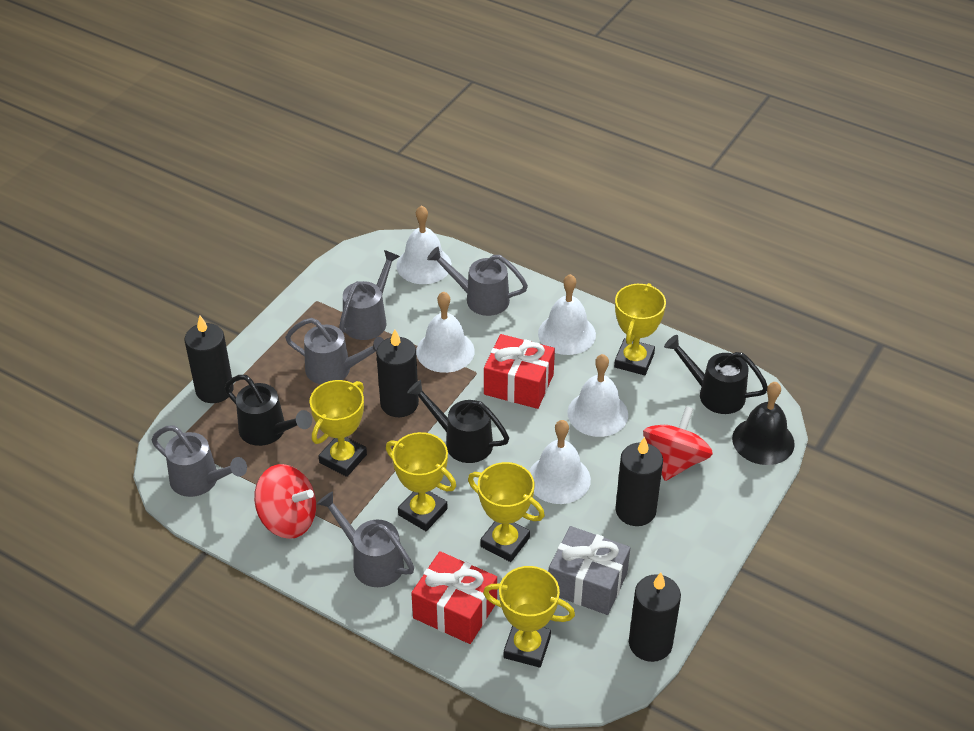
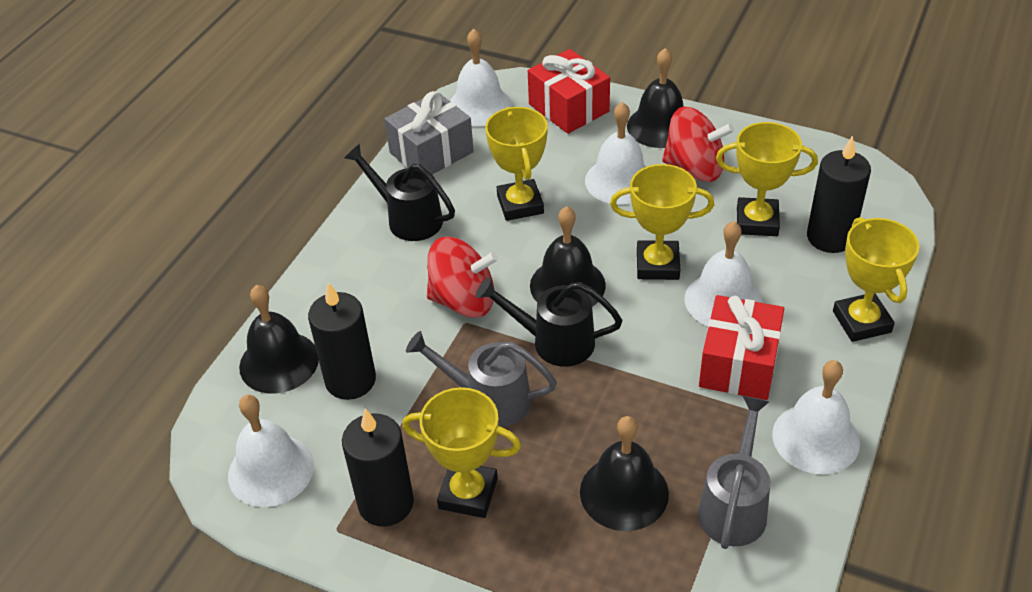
black bell: [732,382,795,465] = 1 -> [239,285,319,394] [530,206,606,307] [580,416,669,531] [627,48,684,148] = 4
black candle: [184,316,234,403] [376,329,419,417] [615,437,663,526] [629,572,681,662] = 4 -> [308,282,376,400] [342,408,414,527] [807,136,871,253] = 3
black watering can: [225,375,312,446] [407,380,509,463] [664,335,768,414] = 3 -> [344,144,455,241] [476,277,622,367] = 2
grey watering can: [152,425,247,497] [285,318,384,384] [317,491,414,587] [339,250,400,340] [427,247,528,316] = 5 -> [406,331,557,427] [698,396,770,549] = 2

